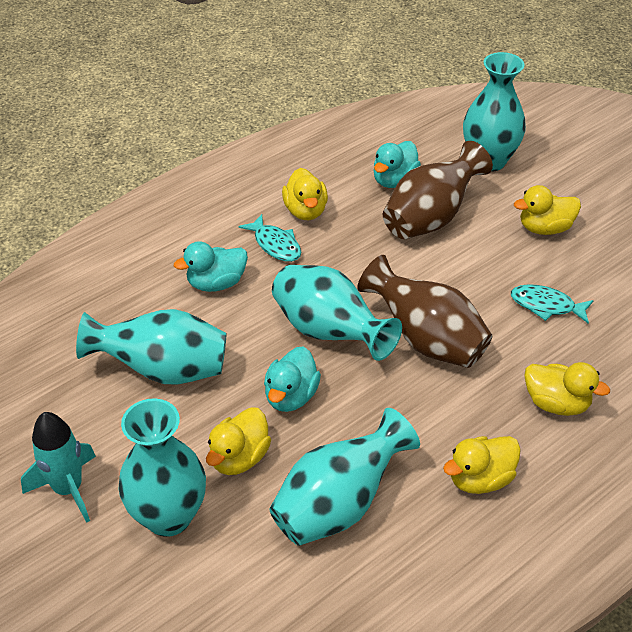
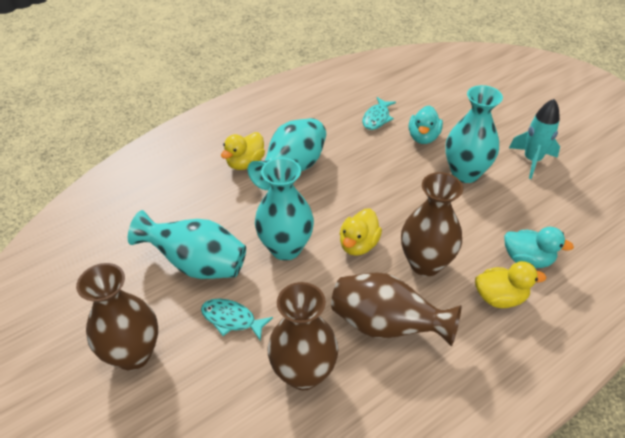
brown vase: [357,255,492,368] [383,141,493,239] = 2 -> [76,263,158,370] [268,282,338,390] [331,272,461,346] [401,172,463,276] = 4
turquoise duck: [174,241,248,292] [264,346,321,412] [374,141,421,188] = 3 -> [409,105,443,144] [504,227,574,268] = 2
turquoise vase: [76,309,227,384] [118,398,206,537] [269,408,420,546] [272,265,402,361] [463,52,526,172] = 5 -> [128,210,246,279] [248,118,326,190] [255,158,314,260] [445,85,503,183] = 4
yellow duck: [206,407,271,475] [282,168,328,220] [443,436,521,494] [514,185,581,235] [525,362,610,416] = 5 -> [221,132,265,170] [340,208,382,256] [475,261,546,308] = 3

